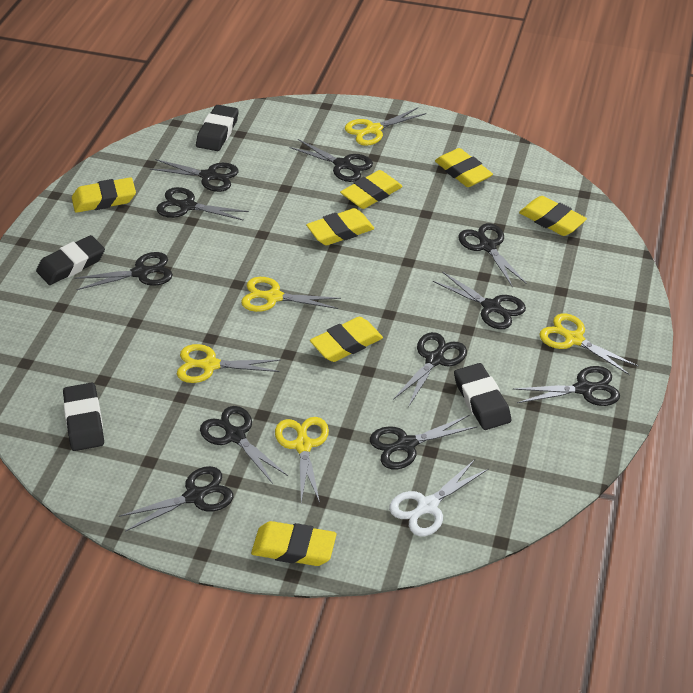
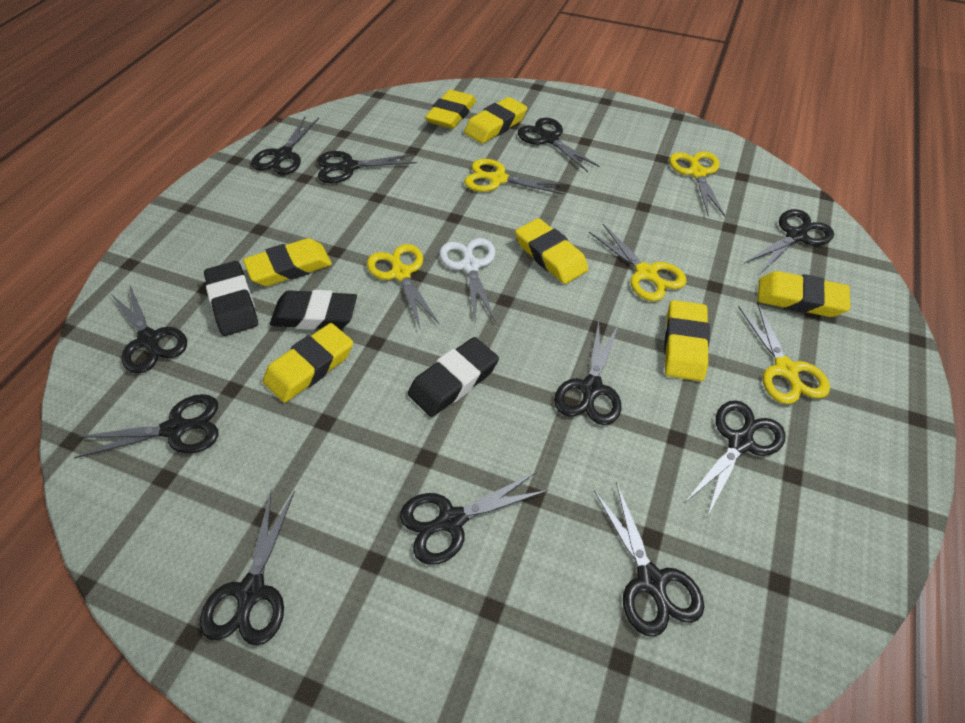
black eraser: [36,235,105,285] [63,383,104,451] [196,105,239,151] [454,363,511,430] = 4 -> [204,261,258,336] [270,290,357,330] [408,337,499,417] = 3

